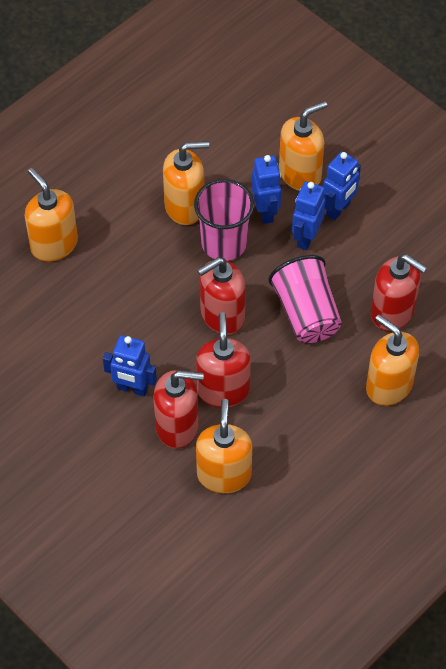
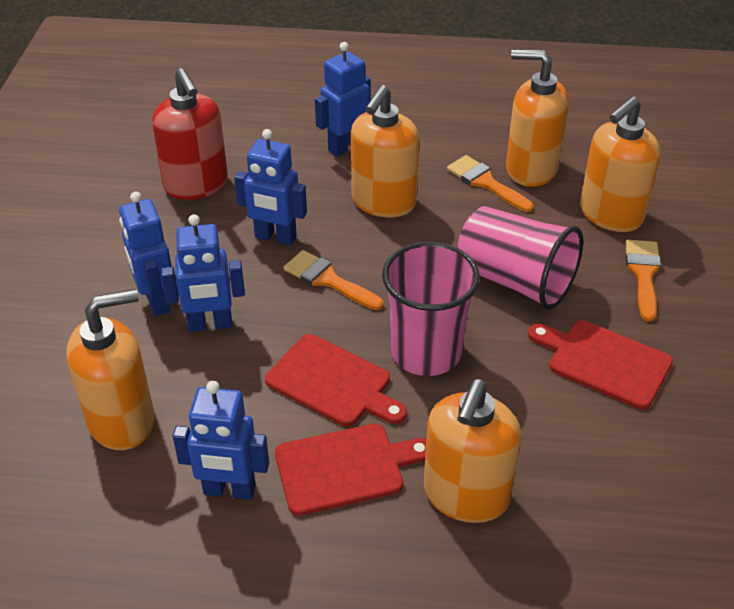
blue robot: [103,335,157,397] [252,155,281,224] [292,181,325,250] [323,152,361,221] = 4 -> [119,192,172,316] [161,214,245,332] [173,381,269,500] [234,129,307,246] [315,42,371,157] = 5
orange brush: none = 0 -> [284,250,383,310] [447,155,533,212] [625,240,661,322] = 3
red cutting board: none = 0 -> [265,334,407,427] [275,424,426,516] [528,320,673,409] = 3
red soap dispenser: [153,370,204,449] [196,312,251,407] [197,257,246,335] [371,254,427,331] = 4 -> [152,68,228,200] = 1

